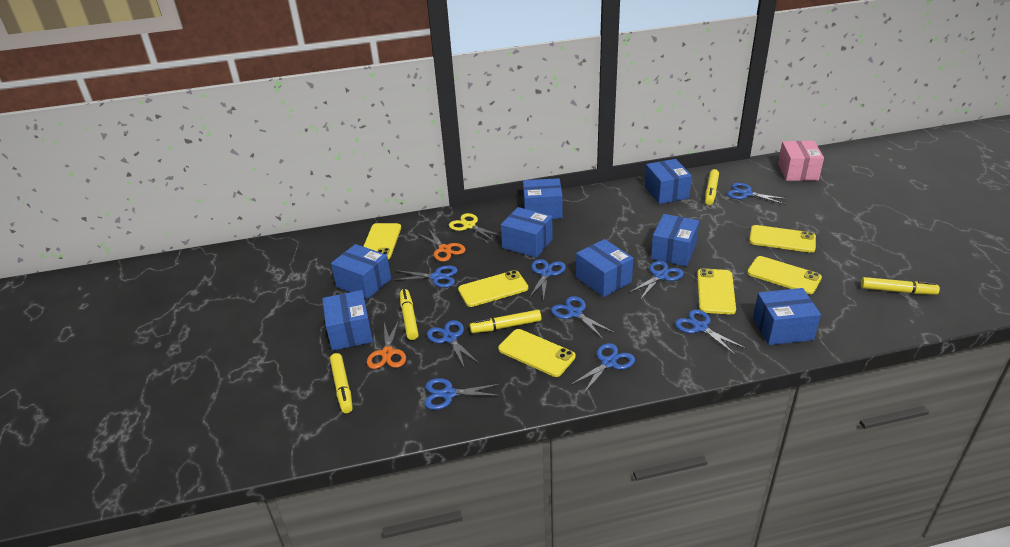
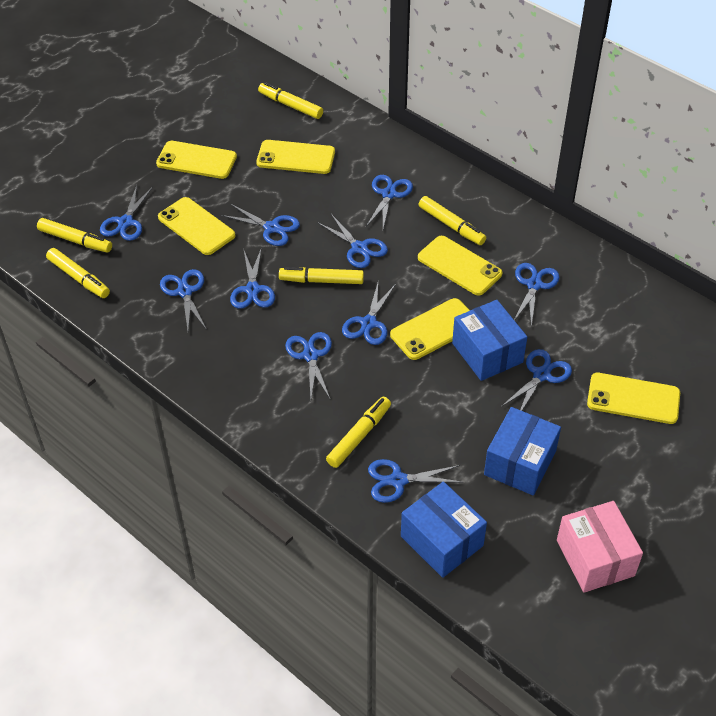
blue box: [322,290,373,351] [331,244,391,299] [501,207,553,258] [523,178,563,219] [576,239,634,297] [645,159,692,204] [651,214,699,266] [753,288,821,345] = 8 -> [401,482,487,578] [452,300,527,381] [484,407,561,495] = 3
blue scissors: [394,265,458,288] [424,378,502,410] [427,320,480,369] [529,259,566,301] [551,296,615,339] [569,343,635,394] [628,261,684,300] [675,309,746,355] [727,183,788,205] = 9 -> [100,185,153,241] [160,269,207,330] [221,204,300,246] [230,247,275,309] [285,332,332,399] [317,214,388,268] [342,283,396,345] [366,175,413,229] [368,459,461,503] [501,349,572,411] [514,263,560,328] = 11
orange scissors: [367,320,406,369] [417,228,465,262] = 2 -> none = 0
yellow marker: [330,353,353,413] [400,289,419,340] [470,310,541,333] [705,169,719,205] [861,277,940,295] = 5 -> [37,218,112,253] [46,248,110,298] [258,82,323,119] [279,267,364,284] [326,397,391,468] [419,196,486,245] = 6
yellow scissors: [449,213,501,241] = 1 -> none = 0

